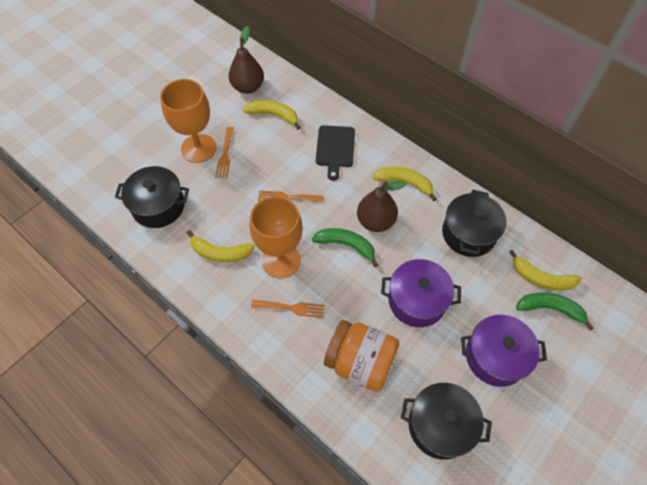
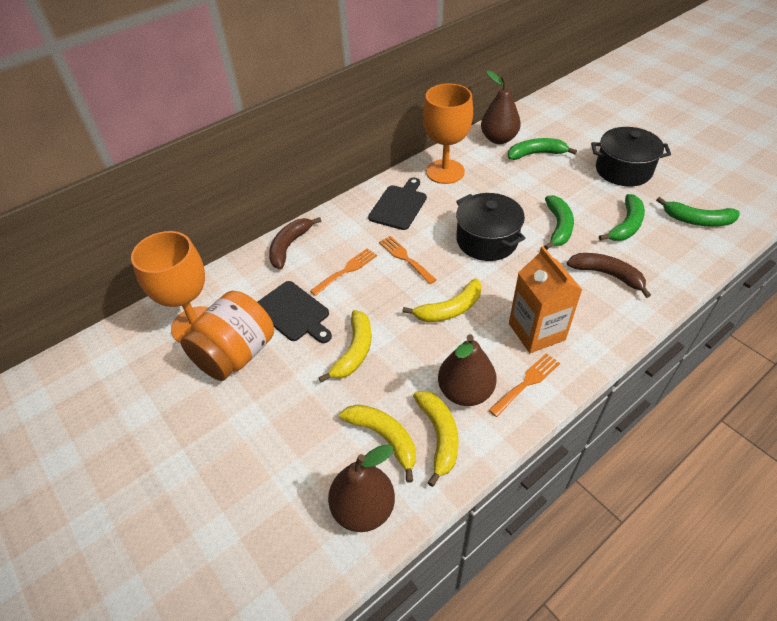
black cutting board: [316,125,355,181] = 1 -> [257,281,332,343] [368,178,427,230] = 2
black pot: [115,166,189,228] [401,383,492,460] [442,190,507,257] = 3 -> [456,193,525,261] [591,127,671,187] = 2
brown banana: none = 0 -> [269,217,321,269] [567,253,651,298] = 2
brown pear: [229,26,264,94] [357,181,407,232] = 2 -> [328,444,395,532] [438,334,497,406] [481,70,521,144] = 3
green banana: [312,228,378,267] [516,293,594,331] = 2 -> [508,138,577,160] [544,195,574,250] [599,194,645,241] [656,197,740,227] = 4
orange carton: none = 0 -> [509,246,582,353] = 1
purple pot: [381,259,461,327] [461,315,547,387] = 2 -> none = 0

